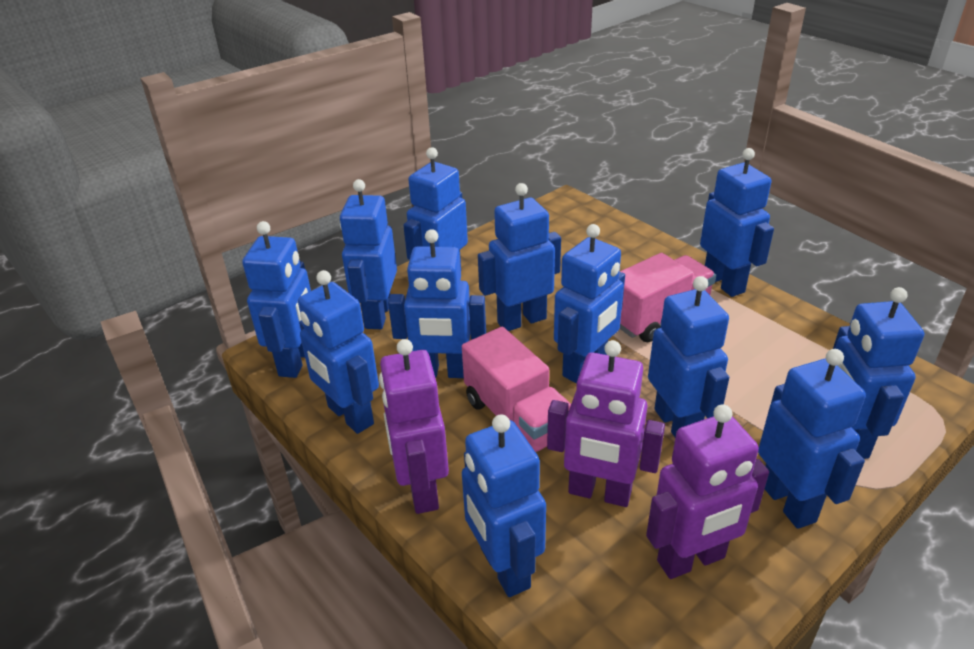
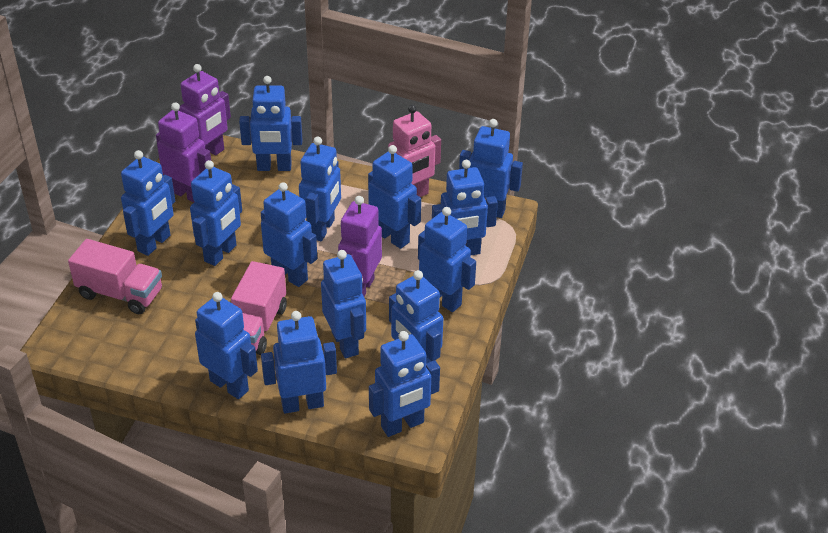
blue robot: [242,221,311,378] [298,270,379,434] [340,179,397,329] [388,229,486,378] [403,147,468,265] [462,414,546,597] [478,183,561,331] [554,224,625,384] [648,276,729,437] [700,148,774,297] [758,349,866,529] [833,287,924,459] = 12 -> [121,150,175,256] [190,160,242,266] [195,292,258,399] [239,76,302,171] [261,182,317,287] [261,311,337,413] [299,137,341,241] [321,250,366,358] [368,145,421,249] [369,331,440,437] [389,270,443,363] [418,207,476,312] [432,160,498,255] [459,119,523,218] = 14
pink robot: none = 0 -> [388,105,441,197] = 1

